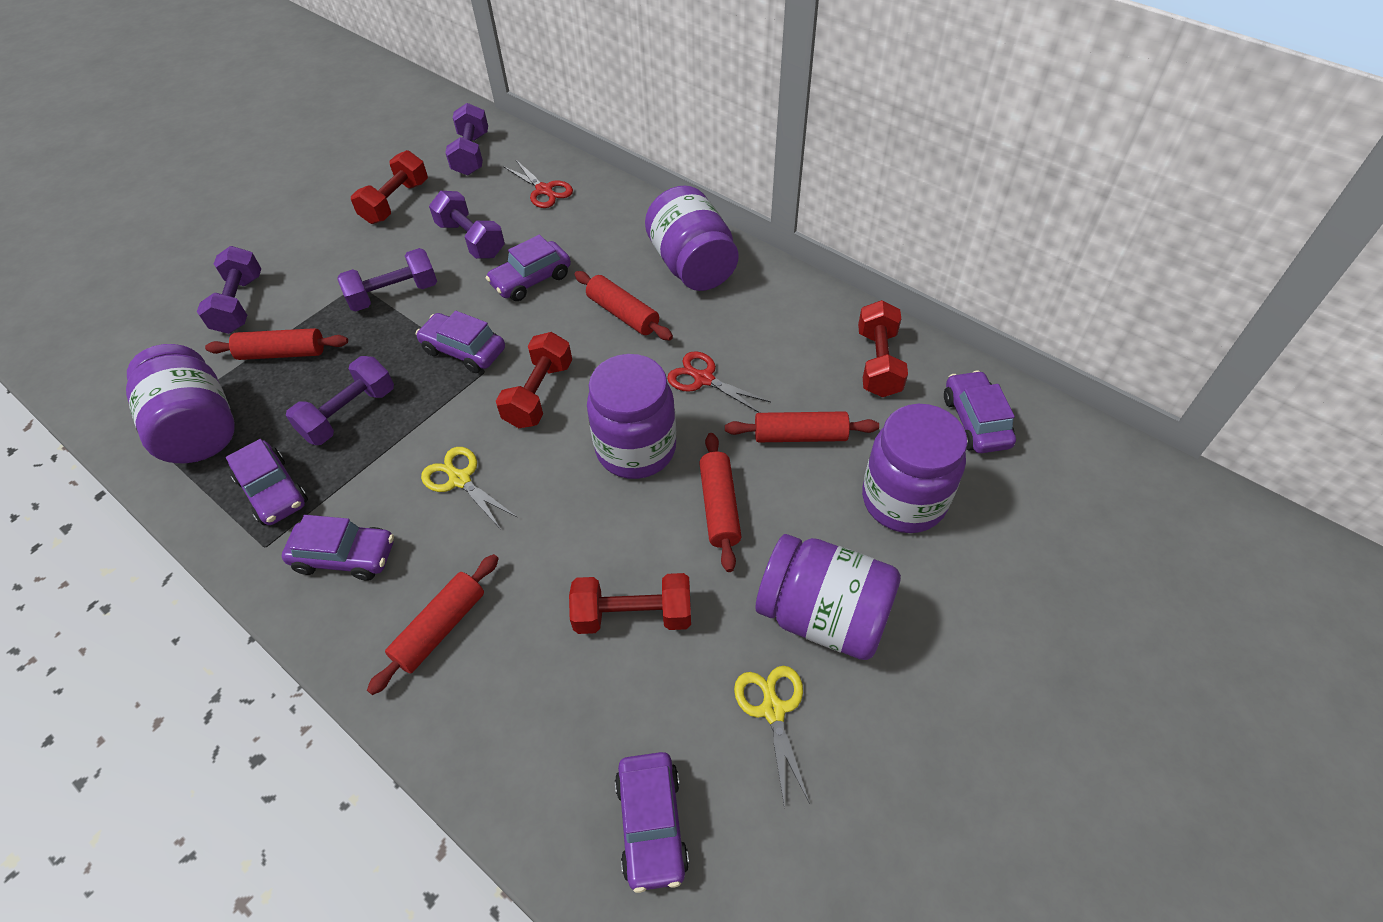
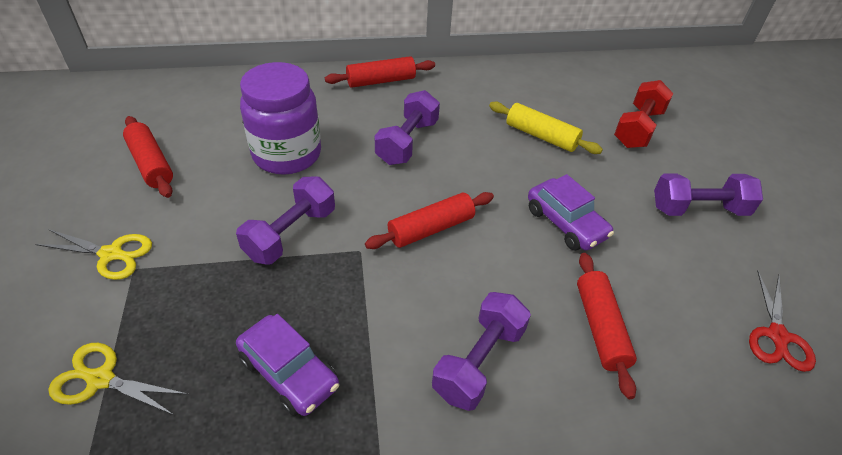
purple car: [226,439,308,525] [282,515,394,581] [416,311,505,373] [486,235,571,301] [615,752,689,893] [944,370,1016,453] = 6 -> [236,314,339,416] [528,174,614,251] = 2
purple dumbbell: [197,246,261,334] [286,356,394,445] [337,248,437,312] [429,191,505,259] [445,103,488,176] = 5 -> [236,177,335,264] [375,90,440,165] [432,292,531,411] [654,173,763,216] = 4
purple jar: [126,344,235,463] [587,354,676,479] [645,186,739,291] [756,534,901,660] [862,404,967,533] = 5 -> [240,62,321,175] = 1
red dumbbell: [351,150,428,224] [496,332,572,428] [569,573,691,634] [858,300,908,397] = 4 -> [614,80,673,148] = 1
red rolling pin: [205,328,348,360] [367,554,499,695] [574,271,673,340] [699,433,742,572] [725,411,879,442] = 5 -> [123,116,173,198] [325,56,435,88] [365,192,494,249] [577,253,637,399] = 4
red scissors: [503,159,573,208] [667,351,771,413] = 2 -> [749,271,816,372] = 1
yellow rolling pin: none = 0 -> [489,102,603,154] = 1

